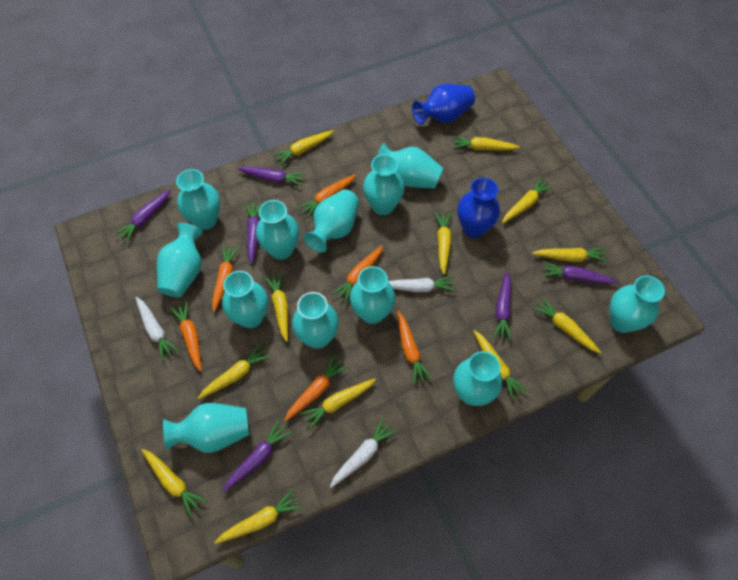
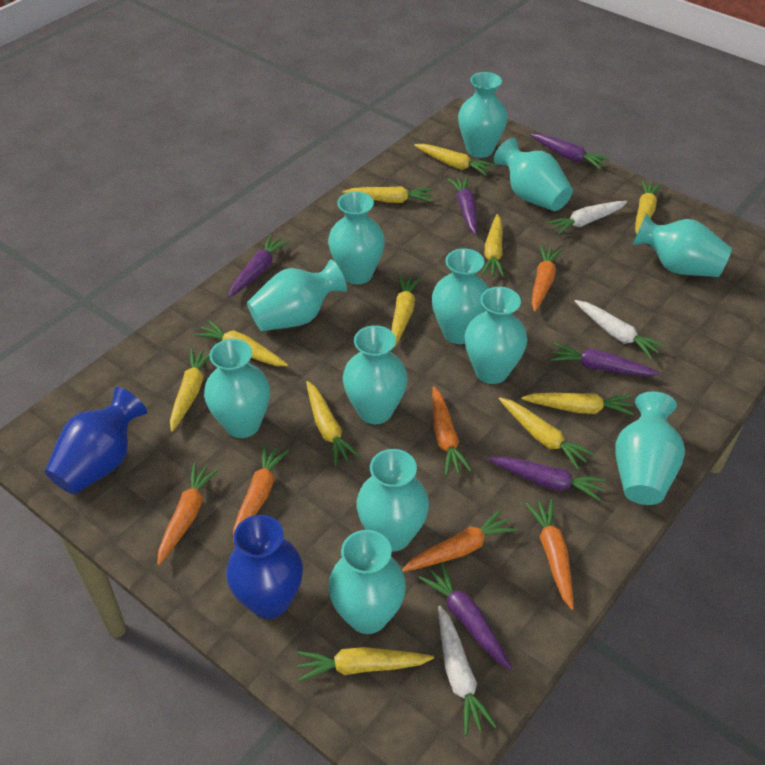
yellow carrot: [142,449,207,517] [197,343,271,400] [214,489,302,544] [264,272,288,342] [272,130,333,166] [300,378,376,429] [435,212,451,275] [452,136,520,150] [473,330,528,400] [502,177,553,223] [532,247,608,262] [532,297,601,354] = 12 -> [170,348,210,432] [195,320,288,366] [297,647,434,682] [306,381,360,466] [343,187,432,203] [392,274,421,347] [414,144,495,176] [481,214,504,277] [499,397,594,469] [521,393,634,415] [635,180,662,234] = 11

